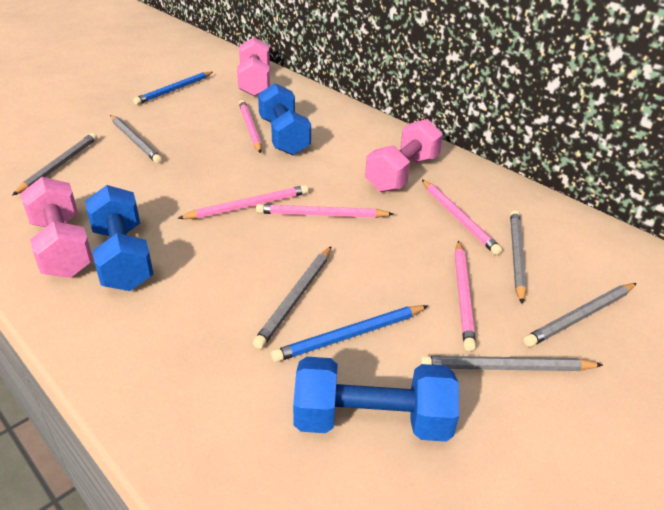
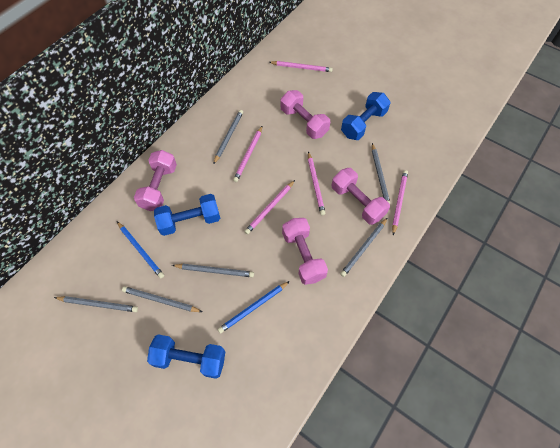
pink dumbbell: [21,177,93,278] [237,37,270,97] [365,119,443,192] = 3 -> [134,150,177,211] [281,90,330,139] [282,218,328,285] [332,168,390,225] = 4

